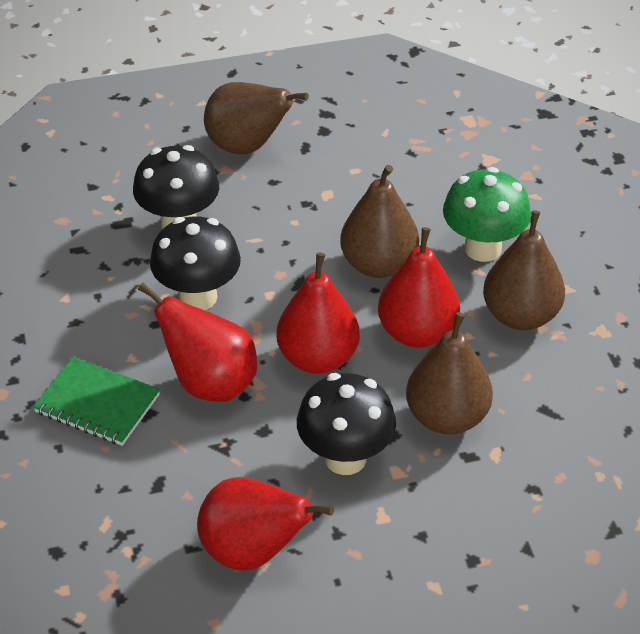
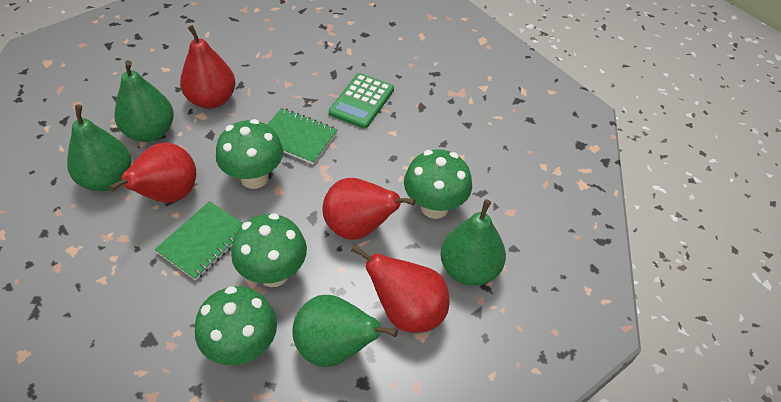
black mushroom: [133,145,219,229] [150,216,241,310] [297,373,396,475] = 3 -> none = 0
brown pear: [204,82,309,155] [340,165,419,278] [406,312,493,434] [483,210,565,330] = 4 -> none = 0
green calculator: none = 0 -> [329,73,394,129] = 1
green mushroom: [443,167,531,262] = 1 -> [195,286,277,365] [216,119,283,189] [231,213,307,287] [404,149,472,219] = 4
green notebook: [33,356,160,446] = 1 -> [155,201,243,281] [267,108,338,165] = 2
green pear: none = 0 -> [67,104,131,191] [114,60,174,142] [292,295,398,367] [441,199,506,286] = 4

